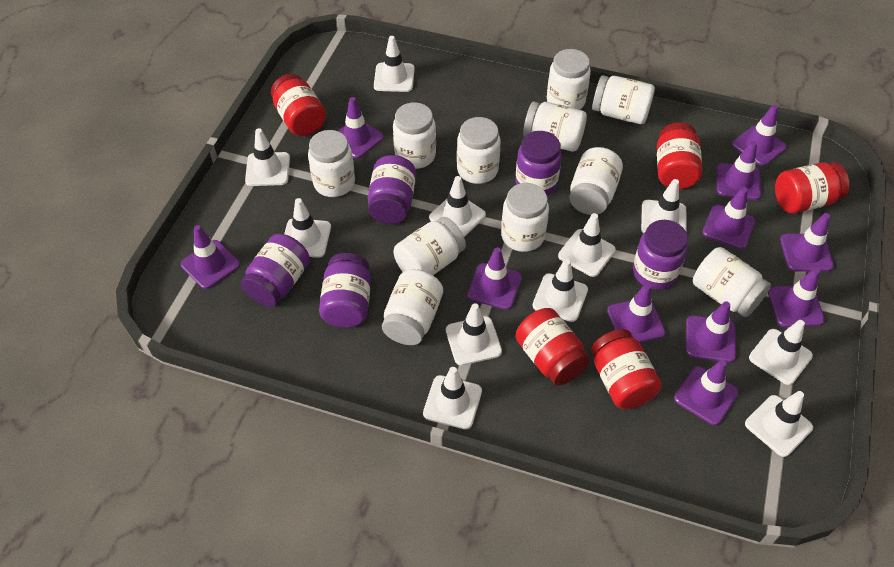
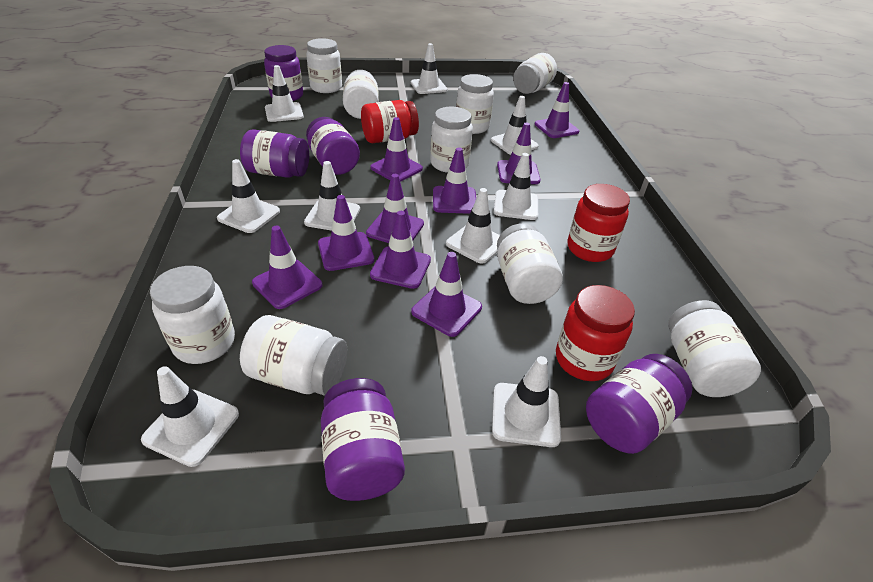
purple traffic cone: [181,225,240,289] [338,97,384,158] [467,248,522,310] [607,284,665,343] [674,360,739,425] [686,301,736,362] [702,187,755,249] [716,141,761,200] [732,105,787,166] [768,268,825,327] [780,213,834,271] = 11 -> [252,225,322,309] [318,195,374,271] [366,174,424,243] [370,117,423,182] [370,211,431,289] [411,252,482,337] [433,147,476,214] [497,123,541,184] [535,82,579,138] = 9
red jar: [271,74,326,136] [516,308,590,385] [591,329,662,409] [657,122,702,189] [775,162,850,214] = 5 -> [361,100,419,143] [556,285,635,381] [568,184,630,262] = 3
white jar: [308,130,355,197] [382,269,443,345] [393,102,436,169] [394,217,466,275] [457,117,500,184] [501,183,549,252] [523,101,587,152] [547,49,591,110] [569,147,623,215] [592,75,655,124] [693,247,771,317] = 11 -> [150,266,235,364] [240,315,347,396] [306,38,342,93] [343,70,379,119] [430,107,473,173] [456,74,494,134] [497,223,563,304] [513,53,557,94] [668,300,761,397] = 9
white traffic cone: [245,128,290,186] [284,198,331,258] [374,36,415,92] [423,367,482,429] [429,176,486,237] [446,303,502,366] [532,259,588,322] [558,213,616,277] [641,179,687,233] [745,391,813,457] [749,320,813,385] = 11 -> [141,366,239,467] [217,159,280,233] [265,65,304,122] [304,161,360,231] [411,43,447,94] [446,188,500,264] [491,96,539,155] [492,356,561,447] [494,153,538,220] = 9

